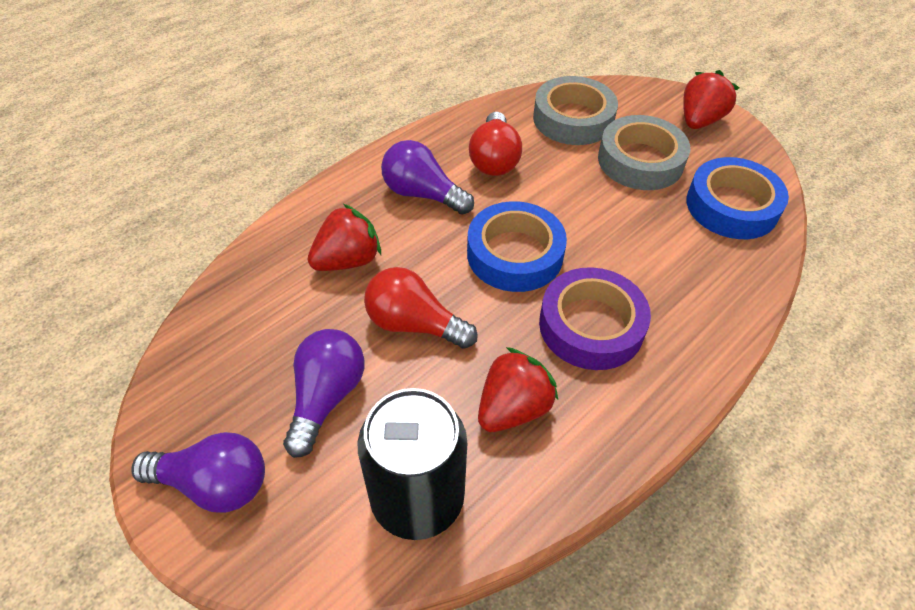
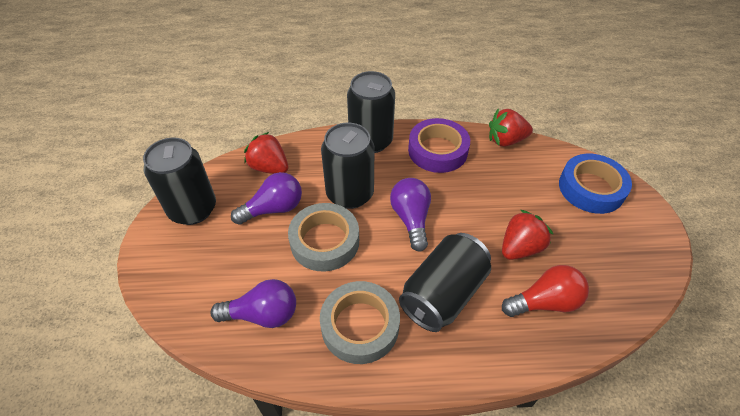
black can: [358,388,467,540] = 1 -> [143,138,216,225] [321,123,375,209] [347,71,395,153] [399,233,491,332] = 4
blue tape: [467,201,567,292] [686,157,789,239] = 2 -> [559,154,632,214] = 1
red light bulb: [364,267,478,349] [469,112,522,176] = 2 -> [502,265,589,317] = 1

